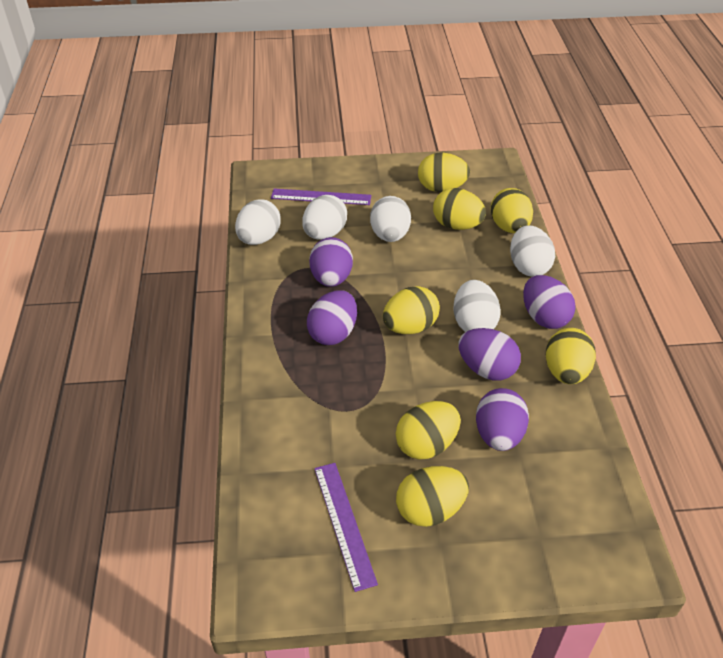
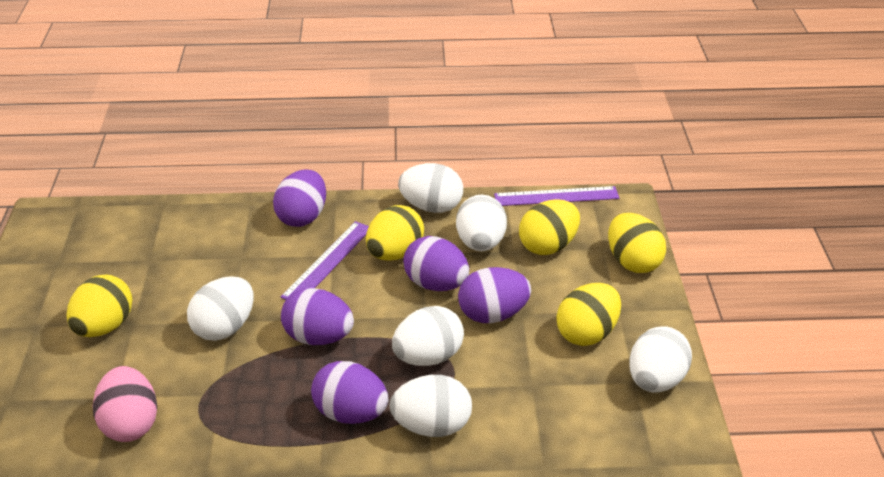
pink egg: none = 0 -> [93,366,157,442] = 1
white egg: [235,199,281,245] [302,195,347,240] [370,196,411,242] [453,280,501,332] [510,226,555,277] = 5 -> [187,276,253,341] [389,375,472,437] [392,306,464,366] [398,163,463,213] [456,195,507,251] [629,326,692,393] = 6
yellow egg: [383,286,440,334] [396,401,461,459] [396,466,469,527] [418,153,470,192] [433,188,486,230] [491,188,533,233] [546,328,596,384] = 7 -> [66,274,132,337] [366,205,424,260] [519,199,580,255] [557,283,621,346] [608,213,666,273] = 5

